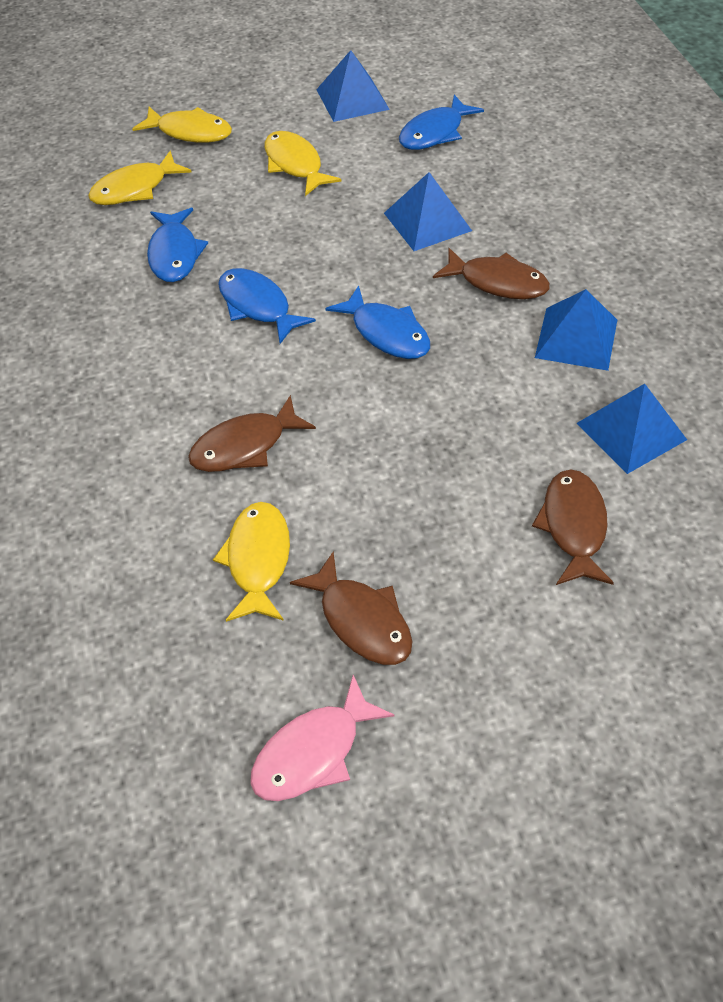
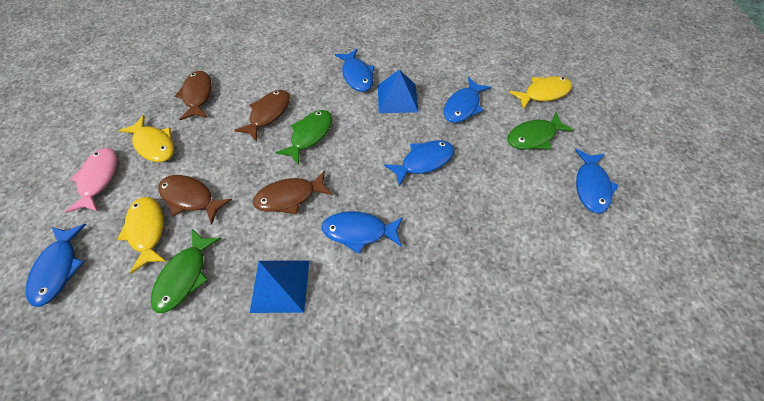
blue fish: [147,208,208,282] [218,268,316,344] [325,285,430,359] [399,95,484,150] = 4 -> [26,224,86,307] [322,211,403,254] [335,49,375,92] [384,140,454,187] [444,77,491,123] [575,149,619,213] = 6
blue pyramid: [316,50,390,122] [384,172,472,251] [535,289,617,371] [576,384,687,474] = 4 -> [250,261,309,313] [378,70,419,113] = 2
green fish: none = 0 -> [151,229,221,313] [275,110,332,165] [507,112,574,150] = 3
yellow fish: [88,150,192,205] [132,107,232,143] [213,502,290,622] [264,131,341,196] = 4 -> [117,197,166,273] [119,115,174,162] [509,76,572,110] = 3

